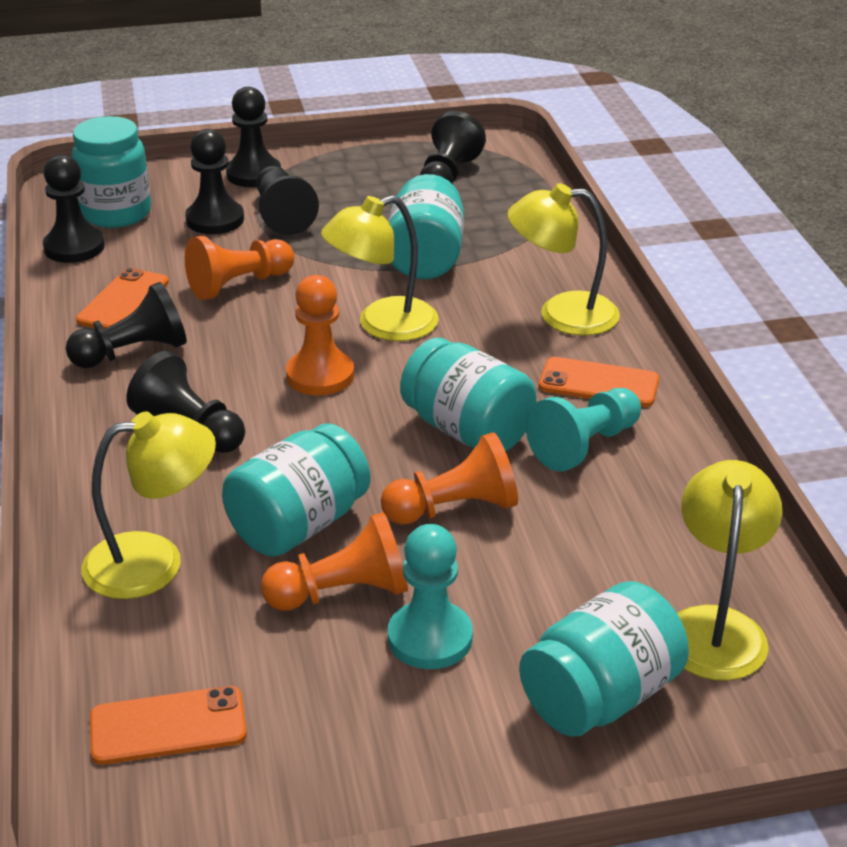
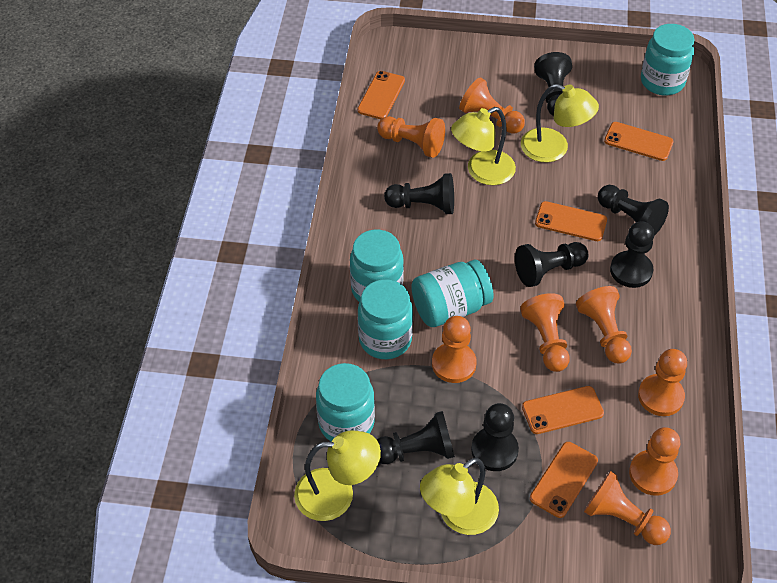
orange pawn: [185,236,294,300] [261,512,408,611] [286,275,354,395] [381,432,518,525] = 4 -> [377,116,445,158] [432,316,477,383] [459,77,525,134] [520,293,570,372] [576,286,632,364] [584,471,671,545] [629,427,680,496] [638,349,687,416] = 8
orange phone: [76,268,169,329] [90,686,247,765] [539,357,659,407] = 3 -> [357,71,405,119] [522,386,604,434] [530,442,598,518] [535,201,607,241] [604,122,674,161] = 5
turquoise pawn: [388,524,473,669] [526,388,641,472] = 2 -> none = 0

